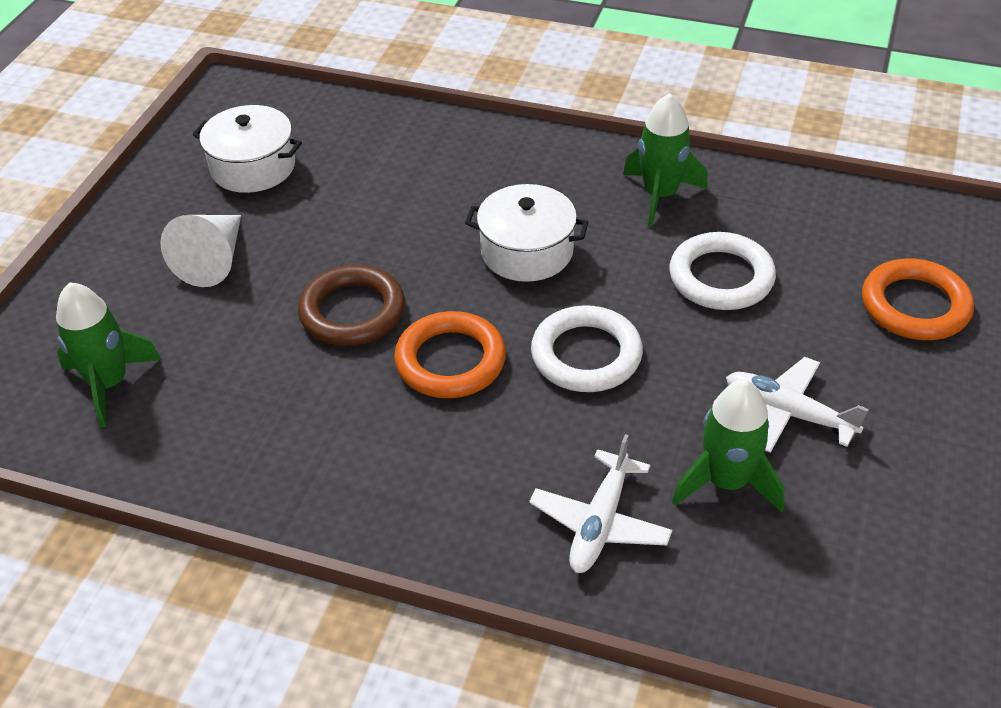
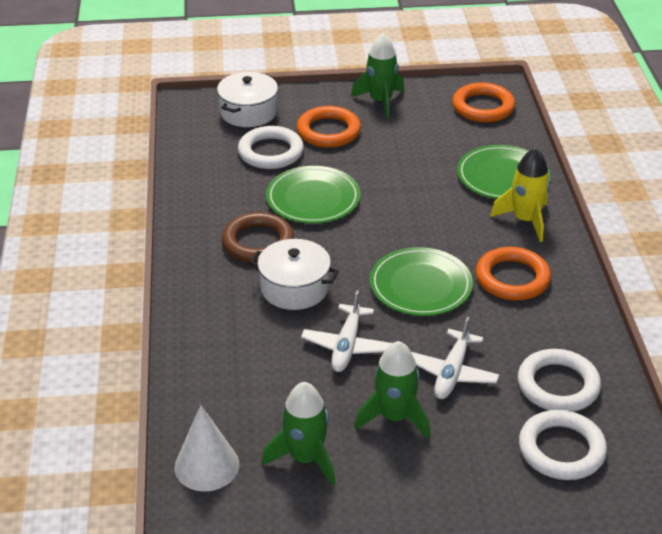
green plate: none = 0 -> [266,166,360,224] [370,247,473,316] [457,145,550,199] = 3
orange ring: [394,311,506,398] [862,259,974,340] = 2 -> [297,106,361,148] [452,82,515,122] [476,247,551,301] = 3
white ring: [531,305,643,392] [669,232,776,310] = 2 -> [238,126,304,169] [518,349,601,412] [519,410,607,480] = 3
yellow rocket: none = 0 -> [490,148,550,242] = 1

